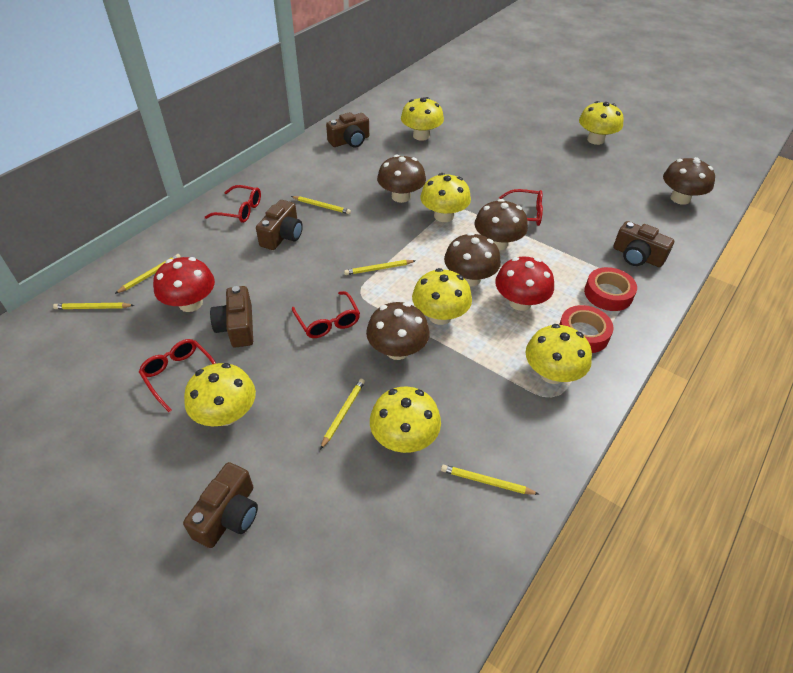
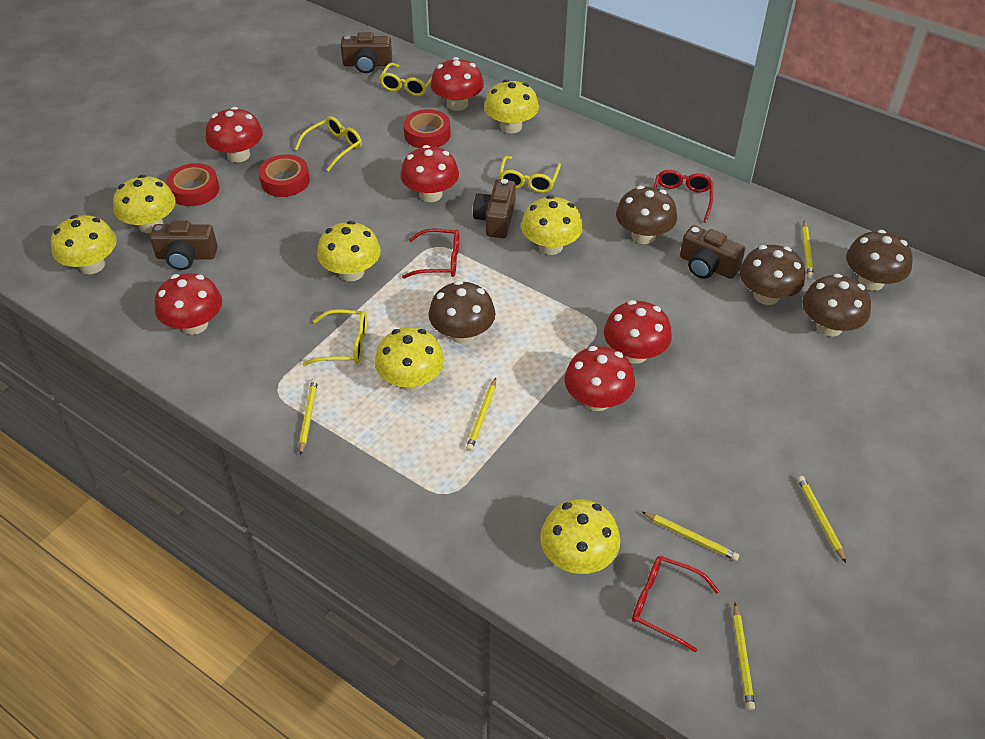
brown camera: [183,462,258,548] [210,286,253,348] [256,200,303,250] [326,112,369,147] [613,221,674,267] = 5 -> [150,221,218,270] [341,32,392,73] [473,179,516,238] [680,225,745,279] = 4
red glasses: [139,339,216,412] [205,185,261,223] [292,291,360,338] [499,189,543,226] = 4 -> [402,228,459,279] [632,556,719,653] [654,170,713,223] = 3
red mushroom: [153,257,215,312] [495,257,554,311] = 2 -> [154,273,222,335] [206,107,263,162] [400,145,459,202] [430,57,484,111] [564,346,635,411] [604,300,672,364] = 6
red tape: [559,305,614,353] [584,267,637,311] = 2 -> [166,163,219,206] [259,154,310,197] [404,109,451,148] = 3
yellow glasses: none = 0 -> [295,116,362,171] [303,309,367,366] [379,63,432,96] [499,156,561,193] = 4

